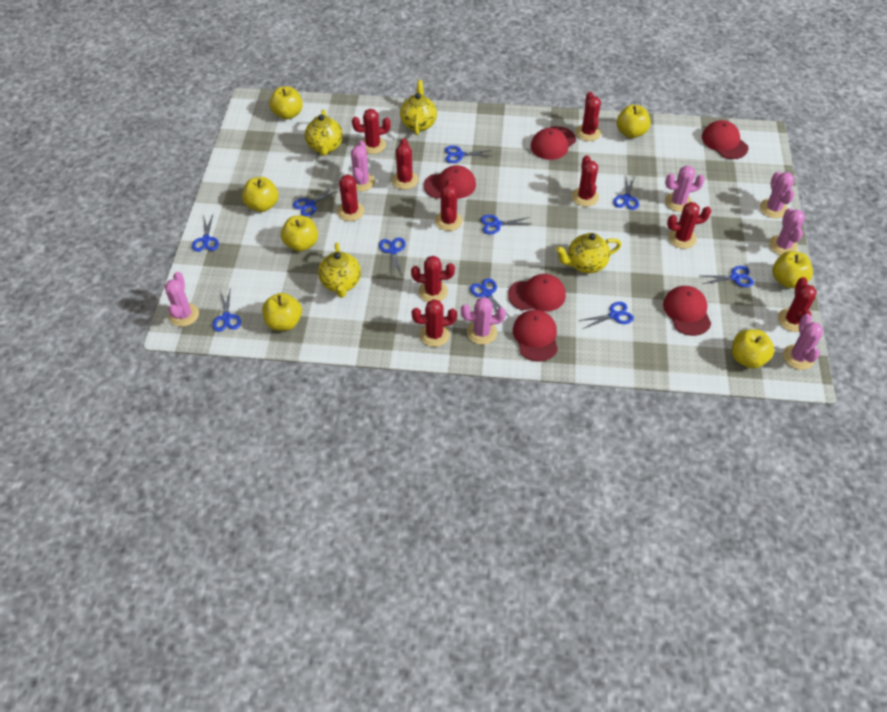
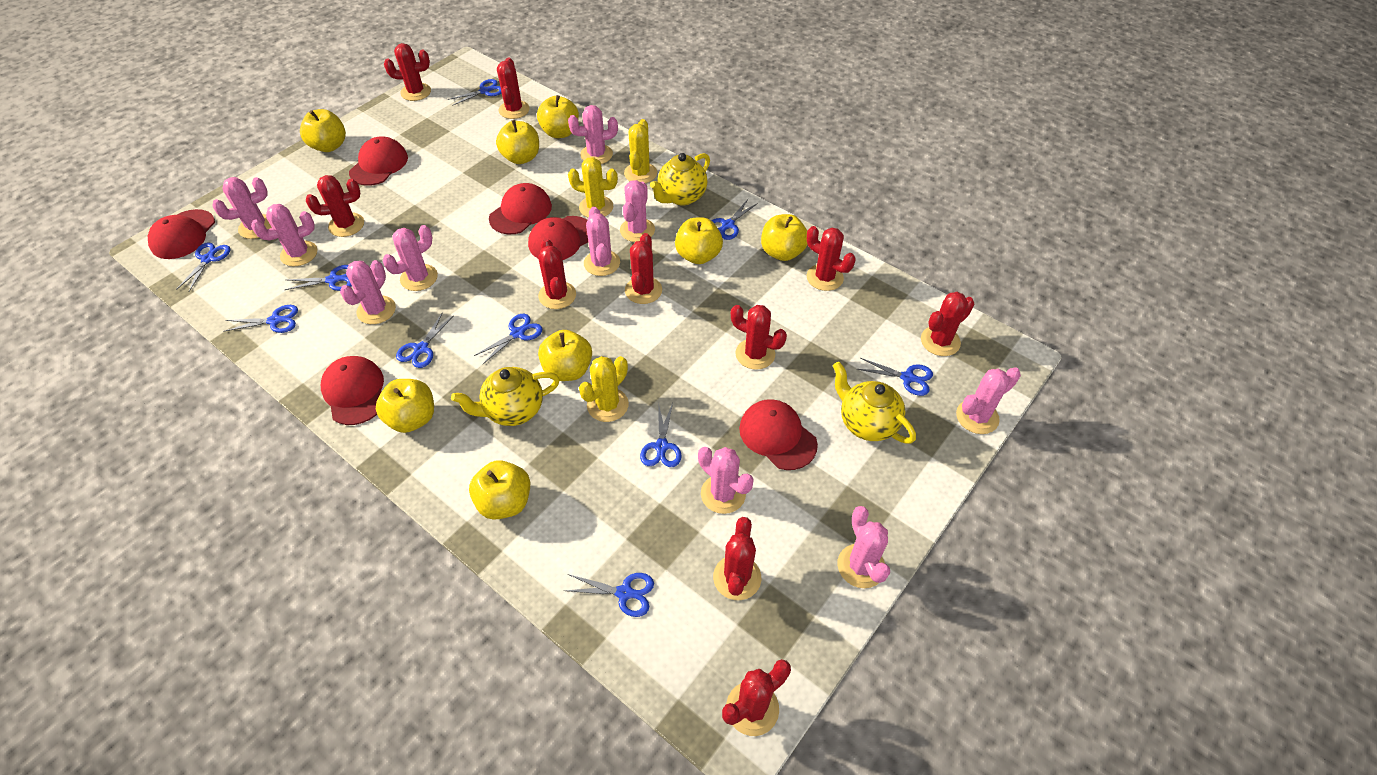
pink cactus: [165,272,199,327] [351,141,375,191] [461,297,506,345] [665,166,705,212] [760,172,794,218] [769,208,805,255] [783,314,823,370] = 7 -> [212,177,272,239] [251,204,317,266] [340,260,396,324] [383,225,438,291] [568,105,618,164] [584,207,620,276] [620,180,655,242] [698,447,754,514] [837,506,890,588] [956,367,1021,434] = 10
yellow apple: [242,177,278,212] [262,293,302,331] [269,87,303,120] [281,216,318,252] [617,105,651,138] [732,329,774,369] [773,251,813,288] = 7 -> [300,109,346,152] [376,379,434,433] [469,460,530,520] [496,120,539,164] [537,95,579,138] [538,330,592,381] [675,217,723,264] [761,214,808,261] = 8
yellow cactus: none = 0 -> [568,157,618,217] [579,356,629,422] [624,119,657,183] = 3
yellow teapot: [305,110,343,156] [318,243,361,298] [400,80,437,135] [556,233,621,273] = 4 -> [451,367,560,426] [650,153,710,206] [833,362,916,444] = 3

